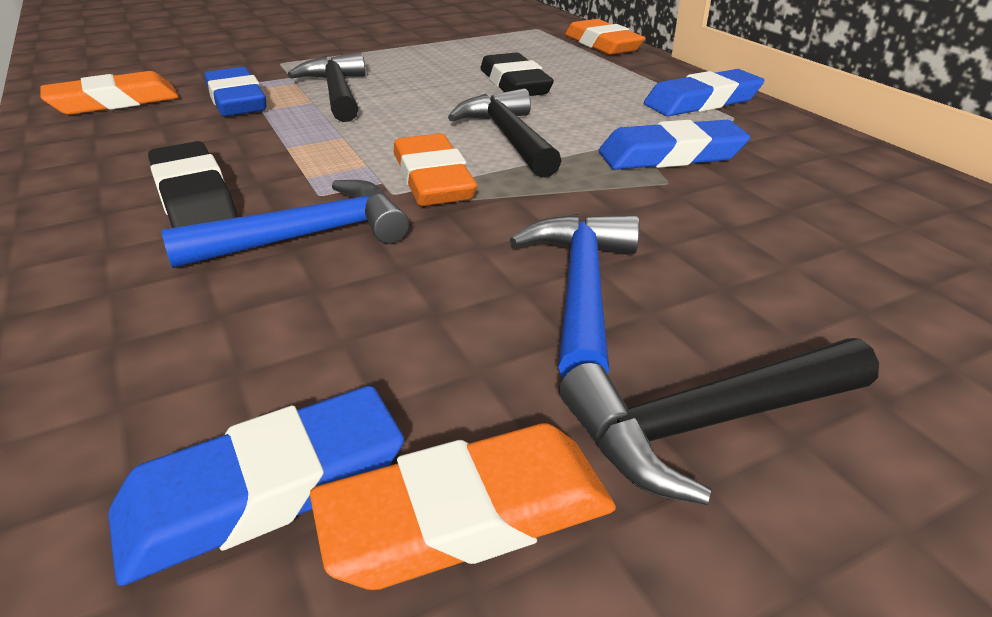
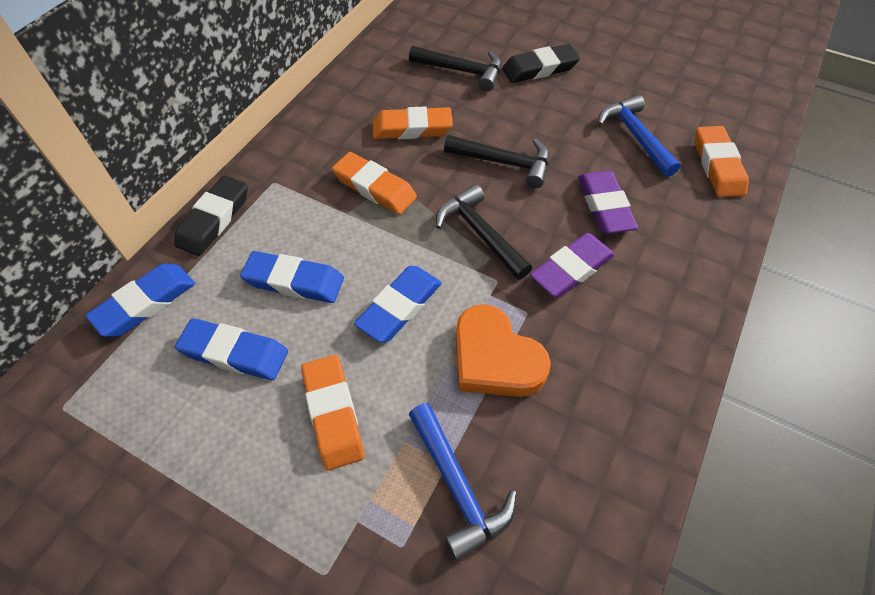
orange heart: none = 0 -> [456,304,551,397] = 1
purple eraser: none = 0 -> [530,233,615,298] [578,171,638,233] = 2

